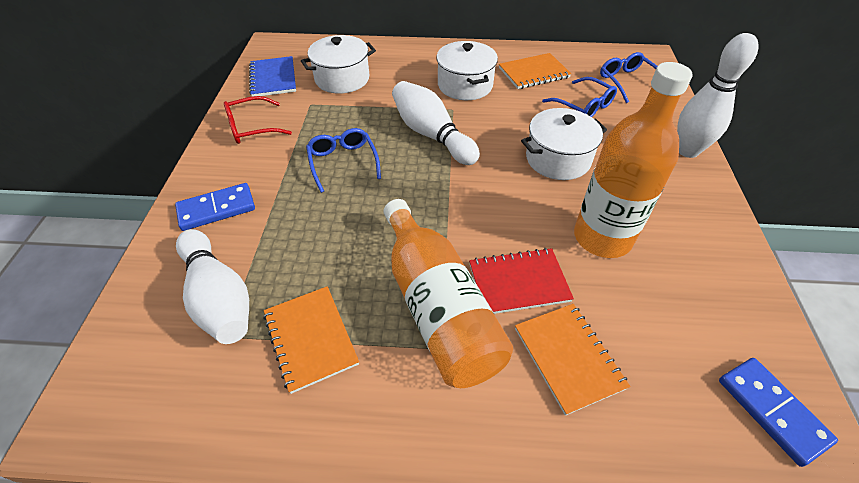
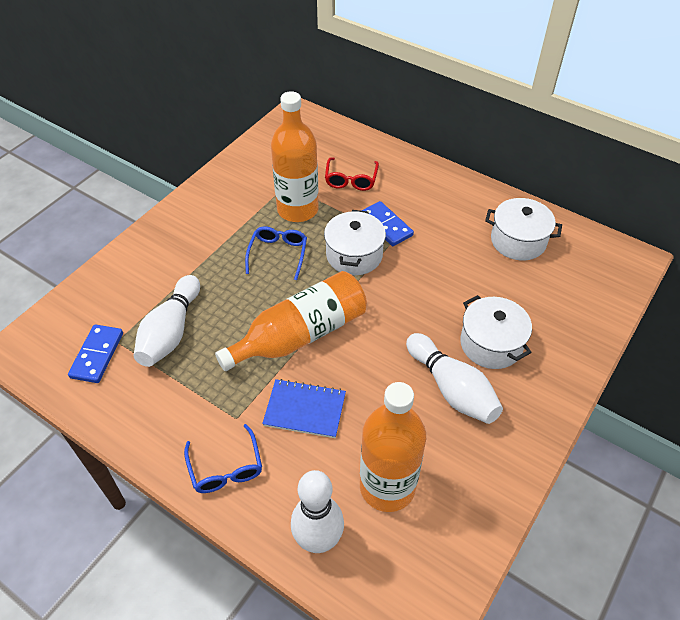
blue glasses: [306,128,381,193] [542,77,617,117] [600,52,657,103] = 3 -> [184,424,262,493] [245,227,307,280] = 2
orange bottle: [383,199,513,388] [574,62,693,258] = 2 -> [215,271,367,371] [271,91,319,222] [360,382,426,512] = 3
orange notebook: [263,286,359,394] [499,53,571,89] [515,304,630,416] = 3 -> none = 0
red notebook: [469,248,574,314] = 1 -> none = 0

